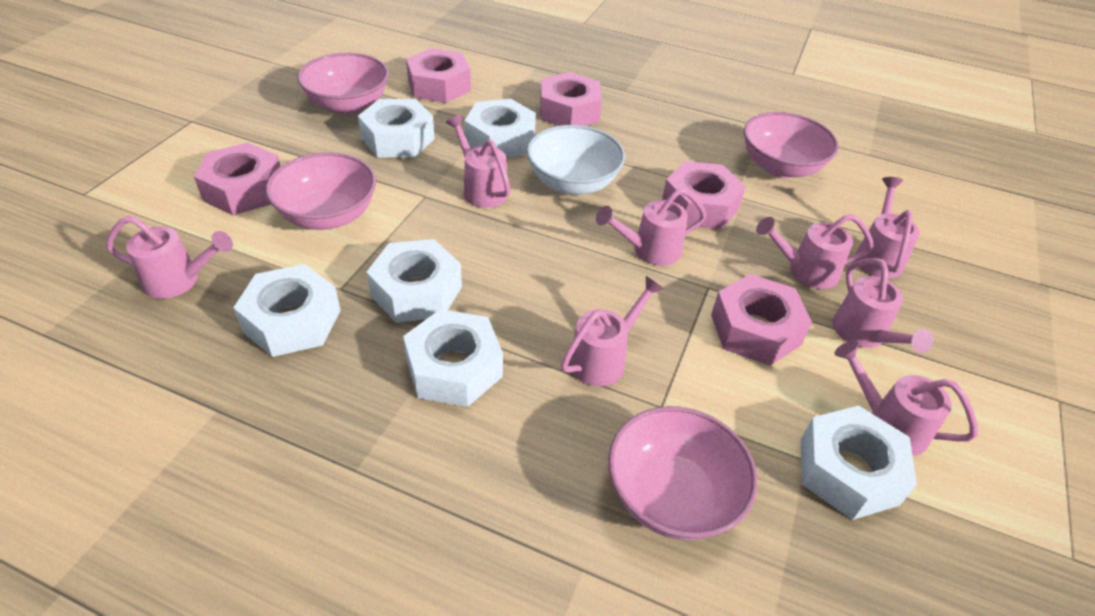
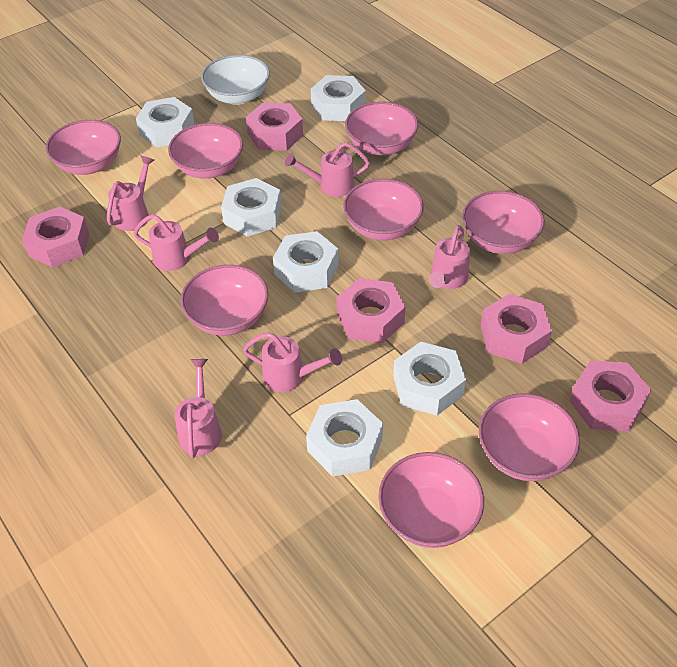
pink bowl: [265,152,376,230] [297,53,389,114] [608,406,757,540] [744,112,839,178] = 4 -> [46,120,121,175] [168,123,243,179] [180,265,268,336] [343,179,424,240] [345,101,418,155] [378,452,484,548] [462,191,545,254] [479,393,580,481] = 8
pink watering can: [106,216,233,299] [446,115,510,208] [561,276,664,386] [596,188,707,266] [756,214,874,289] [833,258,933,353] [834,341,978,456] [855,177,920,279] = 8 -> [107,156,154,231] [134,214,219,271] [175,359,222,458] [243,332,342,392] [285,142,370,197] [429,225,470,289] = 6

